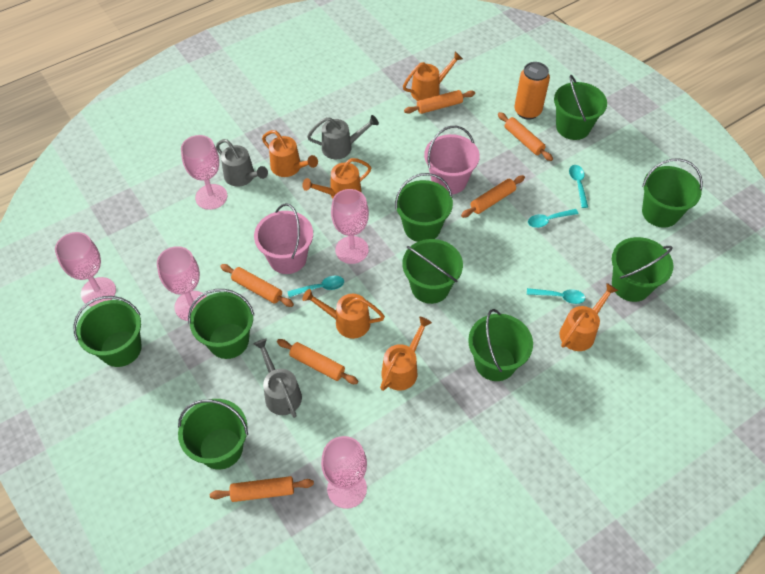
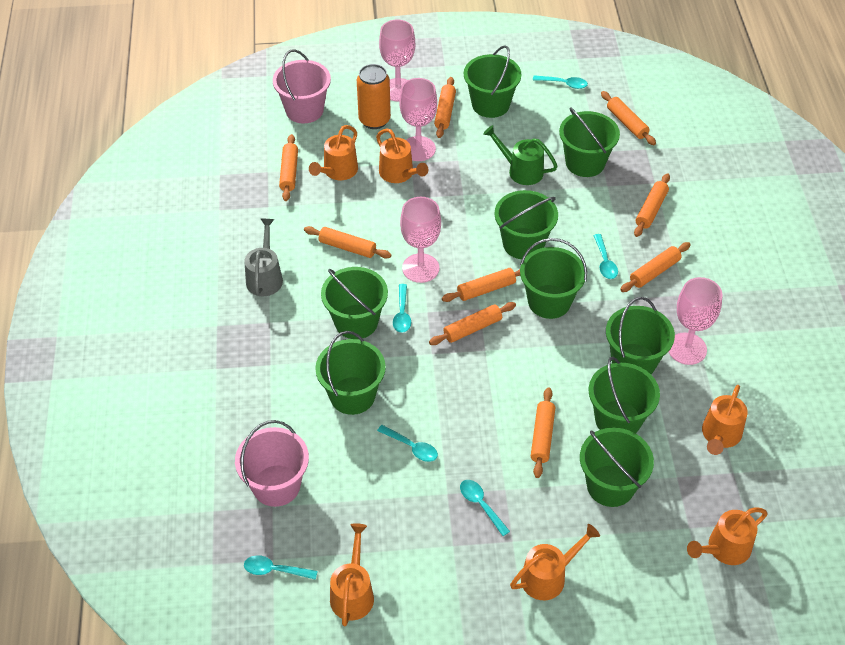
green watering can: none = 0 -> [483,125,558,185] = 1
grey watering can: [216,139,268,187] [254,338,302,418] [307,115,379,159] = 3 -> [245,218,283,296] = 1
orange rolling pin: [210,476,314,502] [220,264,294,307] [277,339,358,384] [404,90,475,114] [461,175,525,218] [498,112,553,161] = 6 -> [279,134,298,201] [304,226,392,259] [429,302,516,345] [434,77,456,138] [442,268,520,302] [531,388,555,478] [601,91,656,145] [620,242,691,292] [634,173,670,237] = 9
pink goblet: [55,232,116,307] [157,246,207,321] [181,135,227,210] [321,436,367,509] [331,189,369,264] = 5 -> [379,20,415,101] [399,78,437,161] [400,197,441,283] [669,277,722,365] = 4
turquoise spoon: [287,276,344,297] [527,288,586,304] [528,209,578,228] [569,165,588,208] = 4 -> [244,555,318,580] [377,425,438,462] [393,284,411,333] [460,480,510,536] [533,75,588,89] [593,234,618,279] = 6

